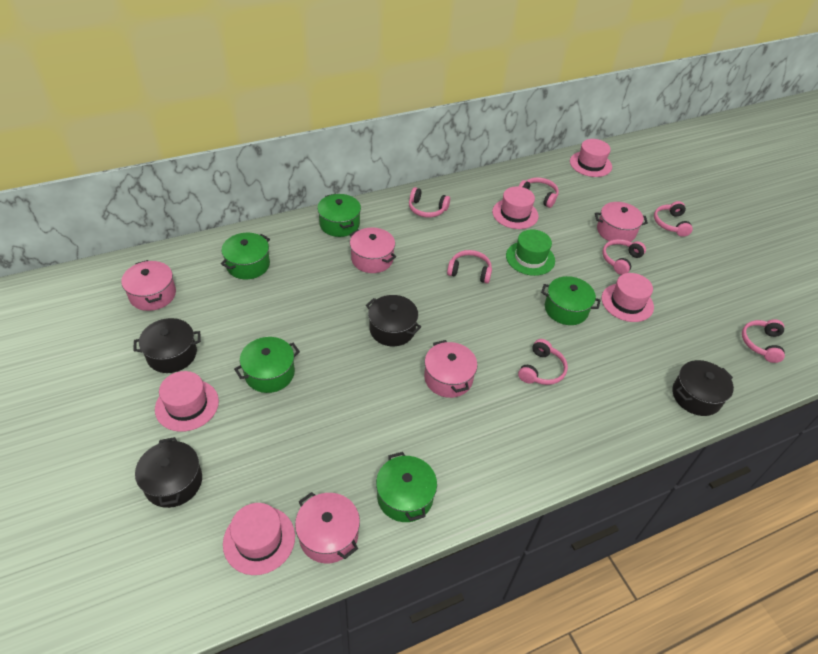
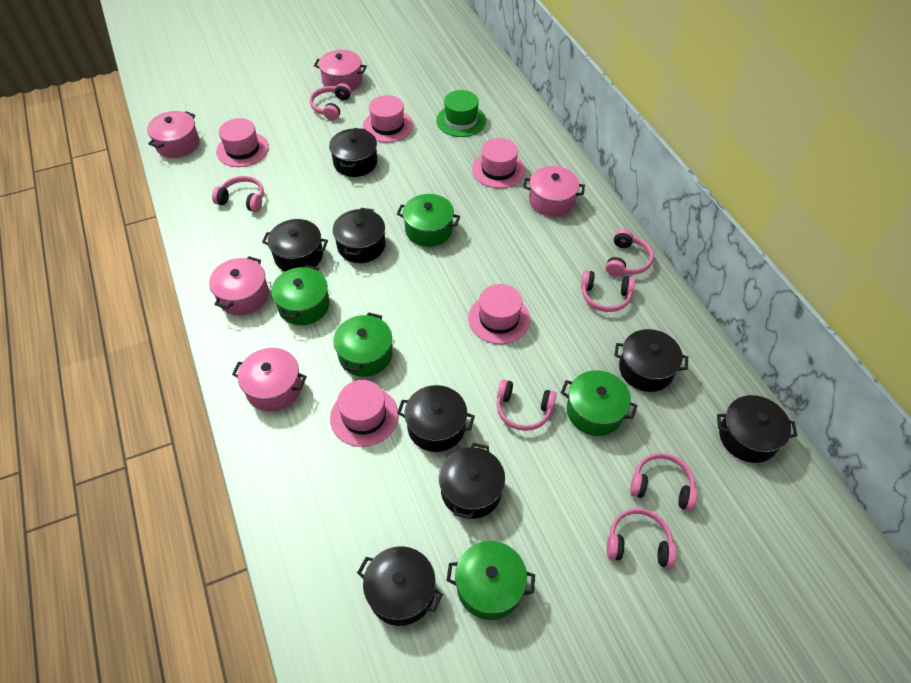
black pot: [133,318,201,373] [135,437,202,508] [366,295,421,346] [672,360,734,416] = 4 -> [262,219,328,271] [329,128,378,177] [333,208,386,263] [357,546,443,626] [397,385,475,452] [439,443,505,519] [614,329,688,392] [717,395,797,463] = 8

